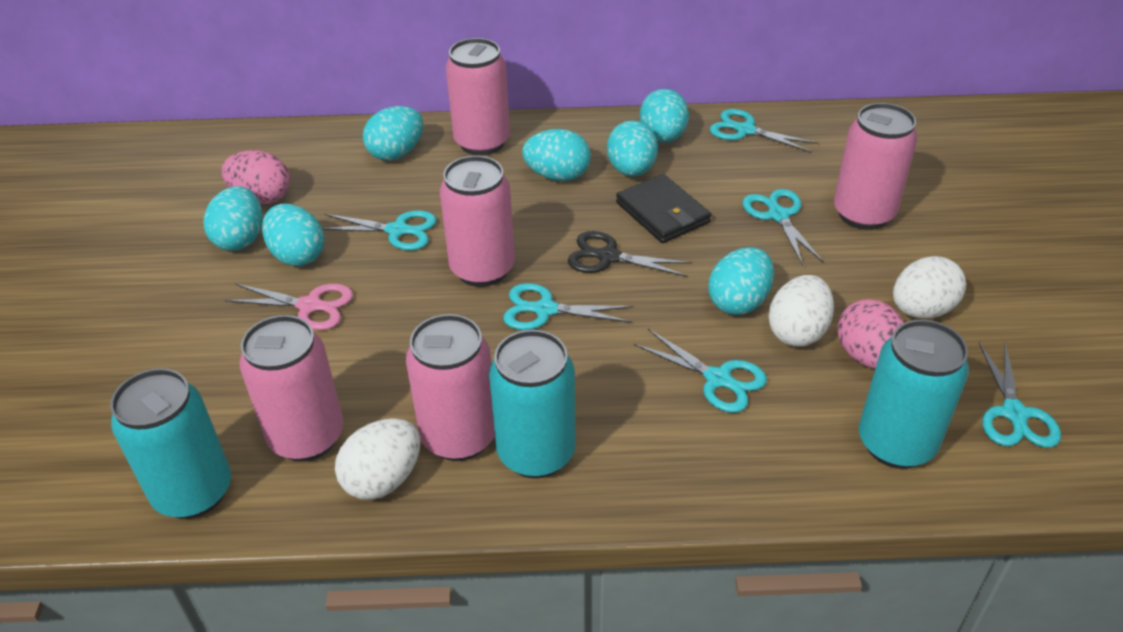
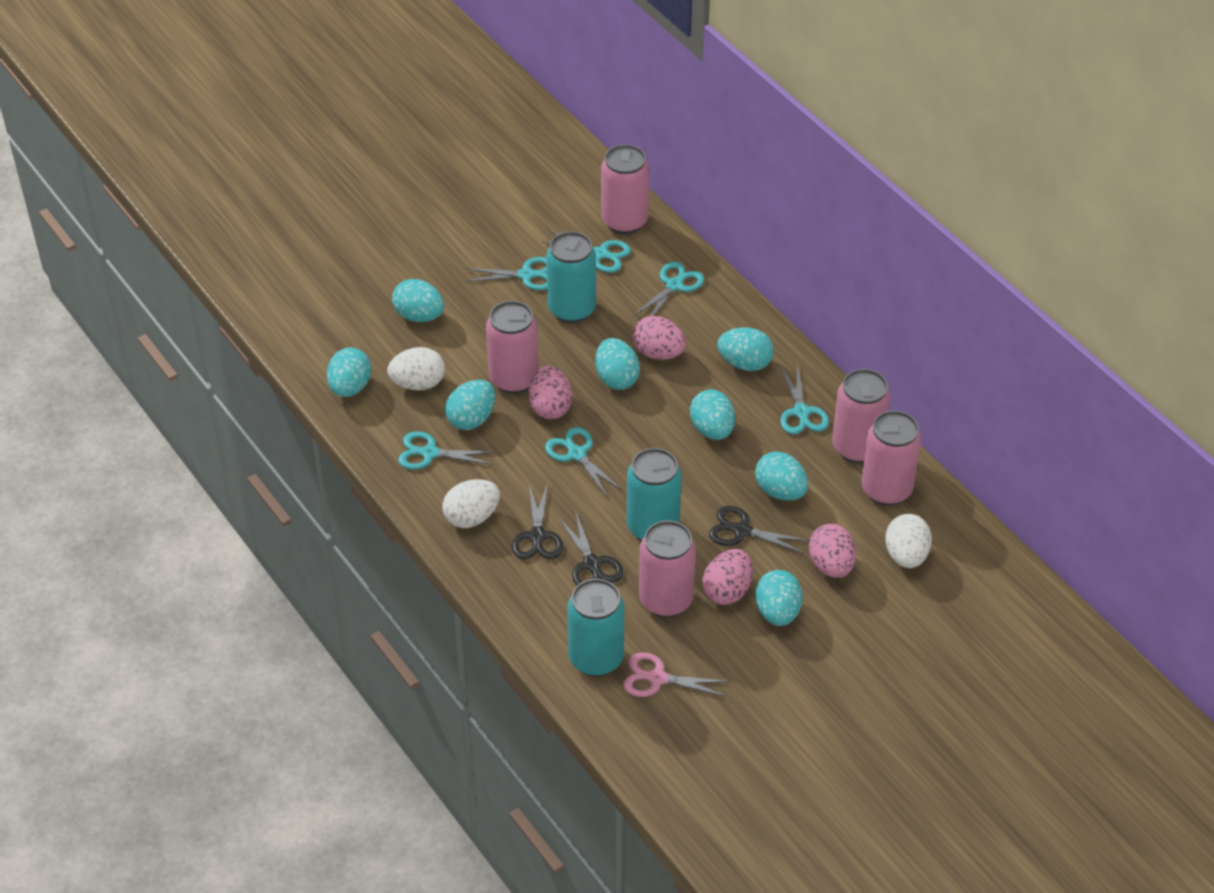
black scissors: [568,231,692,277] = 1 -> [512,484,563,559] [559,513,623,586] [709,506,810,554] = 3
black wallet: [616,174,711,243] = 1 -> none = 0
pink egg: [221,150,290,204] [837,299,905,369] = 2 -> [529,366,572,419] [632,316,686,360] [702,549,753,605] [809,524,856,578] = 4
turquoise egg: [204,186,262,251] [262,204,324,266] [363,106,423,161] [522,129,591,181] [607,120,658,176] [640,89,689,142] [708,247,774,315] = 7 -> [327,347,371,397] [392,279,444,322] [445,380,495,430] [595,338,640,390] [690,389,735,440] [717,327,774,371] [755,452,808,500] [755,570,803,626] = 8

